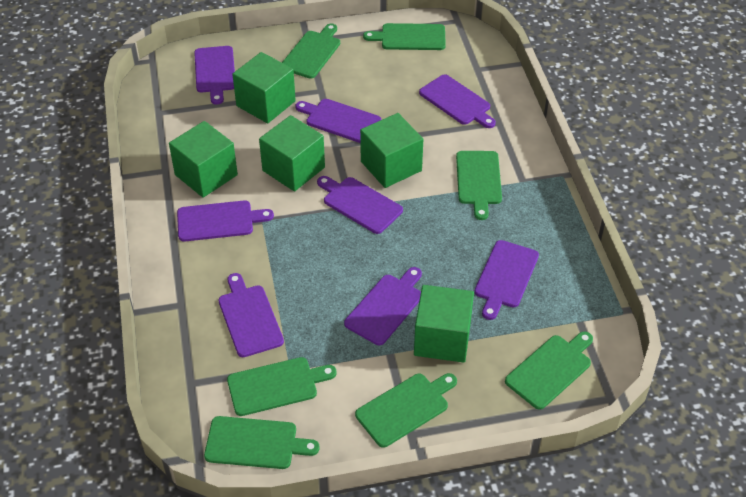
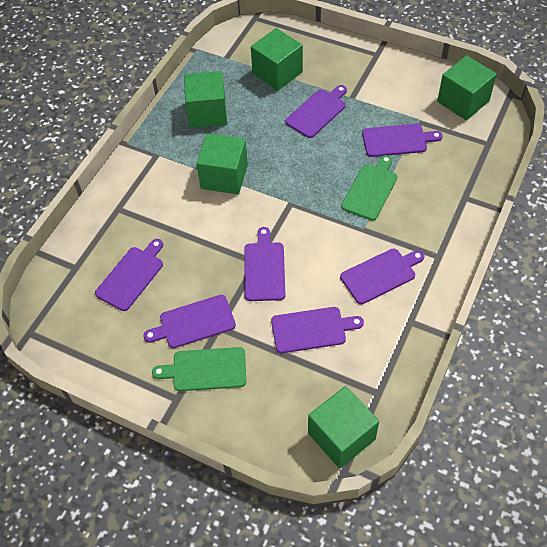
green cutting board: [204,416,320,469] [227,357,337,416] [282,23,340,79] [355,373,457,448] [363,23,446,50] [456,151,502,220] [505,331,593,410] = 7 -> [152,347,246,391] [341,155,397,221] = 2
purple cutting board: [177,200,274,242] [194,46,235,105] [219,273,284,357] [295,99,382,143] [317,176,403,234] [344,267,422,345] [419,74,496,128] [474,240,539,320] = 8 -> [95,239,163,311] [143,295,236,348] [244,227,286,301] [271,307,364,353] [285,85,347,138] [340,249,424,304] [362,124,443,157] = 7

